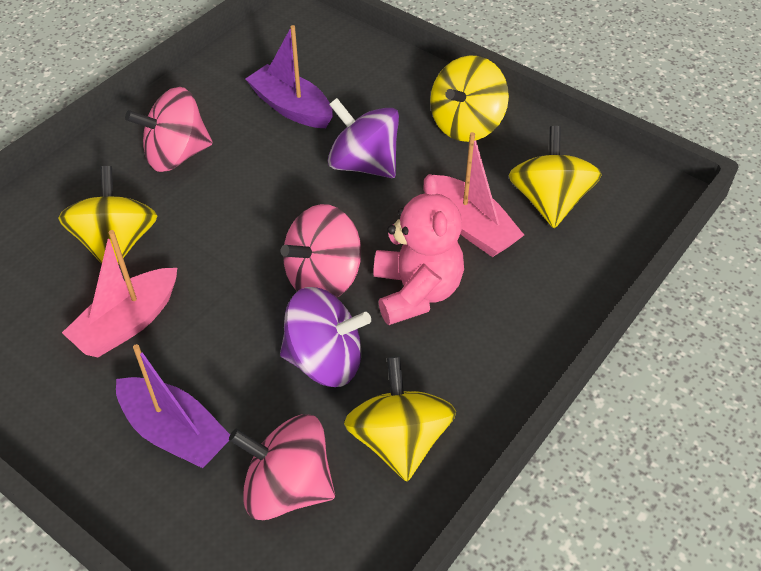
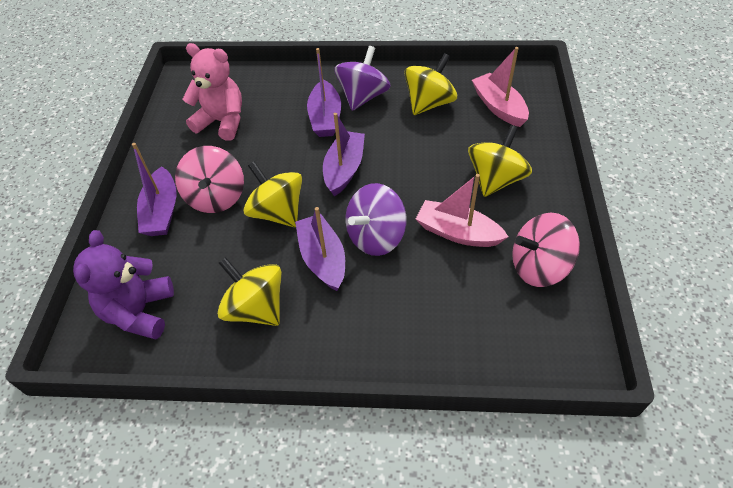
pink spinning top: [125,87,213,172] [229,414,335,520] [281,204,361,297] = 3 -> [175,146,244,213] [512,213,580,287] = 2
purple boat: [116,344,230,468] [246,25,333,128] = 2 -> [132,143,177,236] [295,207,345,291] [307,48,341,137] [323,113,365,196] = 4
purple teddy bear: none = 0 -> [73,230,174,340] = 1

